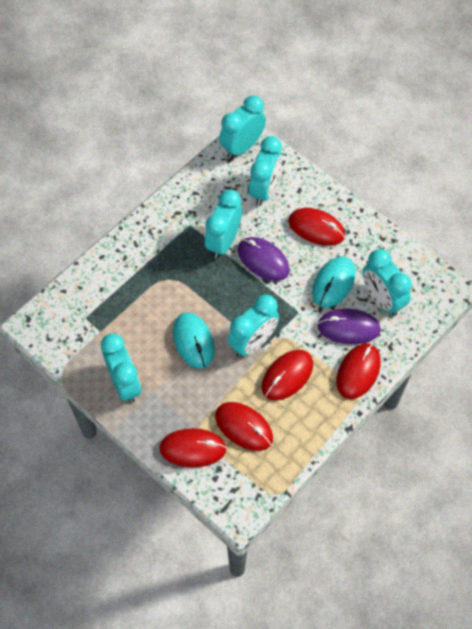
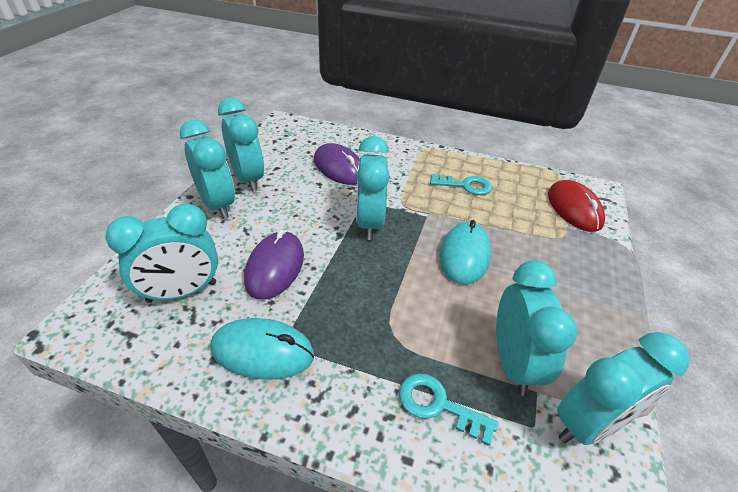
red mouse: [159,428,227,468] [215,402,273,451] [261,350,313,401] [288,208,345,245] [336,343,381,399] = 5 -> [548,180,605,232] = 1
turquoise key: none = 0 -> [399,373,499,446] [430,174,492,195] = 2

